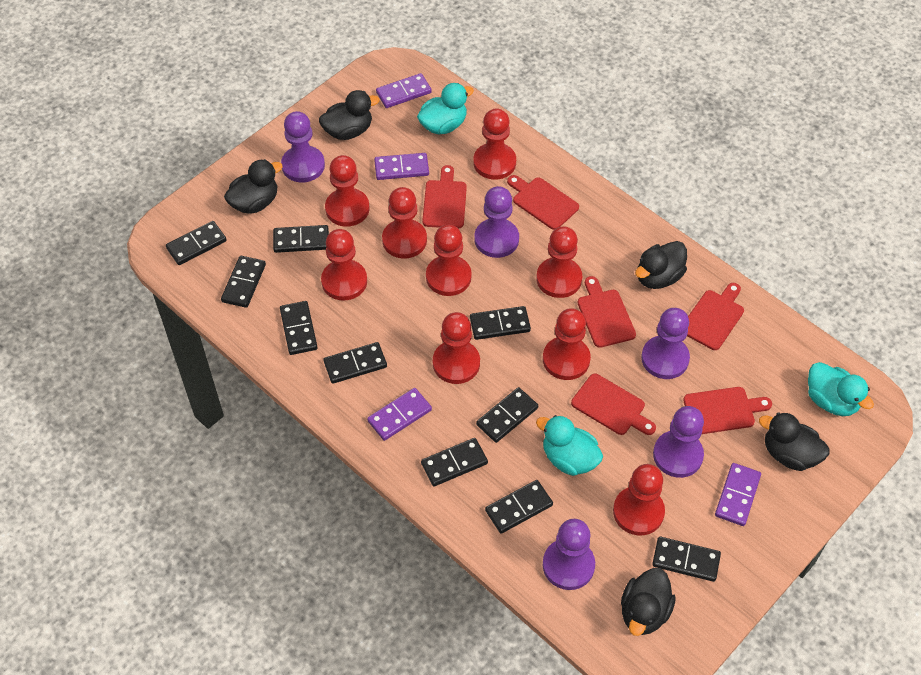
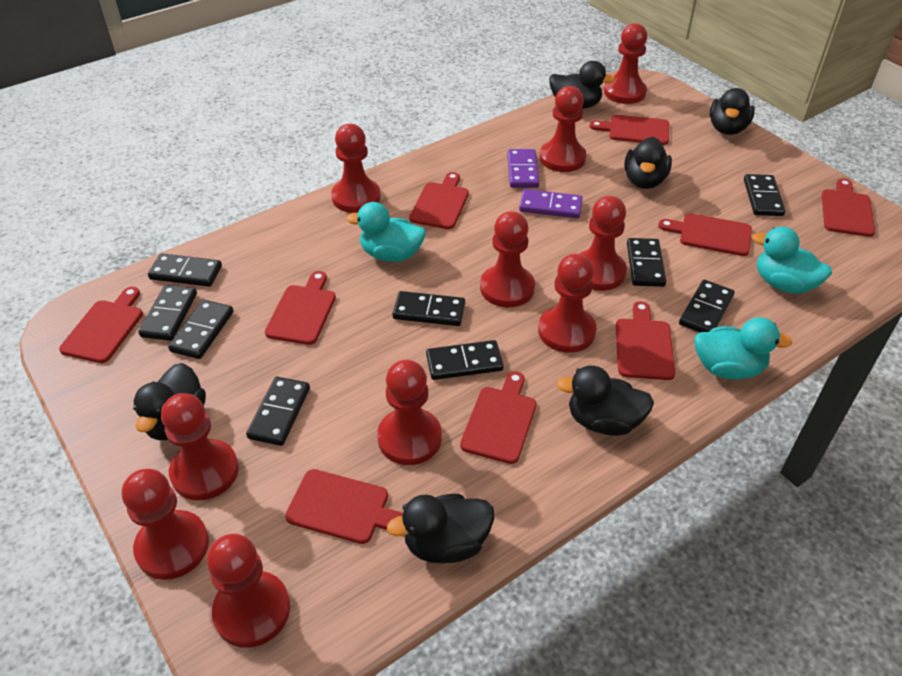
black domino: [166,221,227,265] [221,256,266,308] [273,225,329,253] [280,301,318,355] [324,342,387,384] [421,438,488,486] [470,306,531,340] [476,387,538,443] [485,480,553,534] [652,537,721,582] = 10 -> [138,285,197,341] [148,253,222,287] [168,300,233,359] [246,377,310,446] [392,291,465,326] [426,340,504,380] [627,238,666,287] [679,280,735,333] [744,174,786,216] = 9
black duck: [224,159,283,214] [319,90,380,140] [621,568,676,636] [635,241,687,289] [759,412,829,471] = 5 -> [133,363,206,440] [387,494,494,563] [549,61,615,109] [556,366,654,436] [624,137,672,189] [709,88,755,135] = 6
purple domino: [367,388,432,441] [374,153,429,180] [376,73,432,108] [715,463,761,526] = 4 -> [507,149,539,188] [519,189,582,219] = 2
purple pawn: [281,111,325,183] [475,186,519,258] [543,519,595,590] [641,308,690,379] [653,406,704,478] = 5 -> none = 0
red cutting board: [422,165,467,228] [507,175,579,230] [571,374,656,435] [578,276,636,348] [683,387,772,434] [687,283,744,350] = 6 -> [59,287,143,363] [265,271,336,345] [285,469,403,544] [409,172,469,229] [460,371,536,464] [590,115,669,145] [616,301,675,380] [658,213,752,256] [822,179,875,237] = 9
red pawn: [321,229,367,301] [325,155,369,227] [382,187,427,259] [426,225,472,296] [433,312,480,384] [473,109,516,180] [536,226,582,298] [543,308,591,380] [613,464,665,536] = 9 -> [122,469,209,580] [161,393,239,500] [207,534,290,648] [331,124,381,213] [377,360,442,465] [480,211,535,307] [538,253,597,353] [540,86,586,172] [579,196,627,291] [604,23,647,104] = 10

